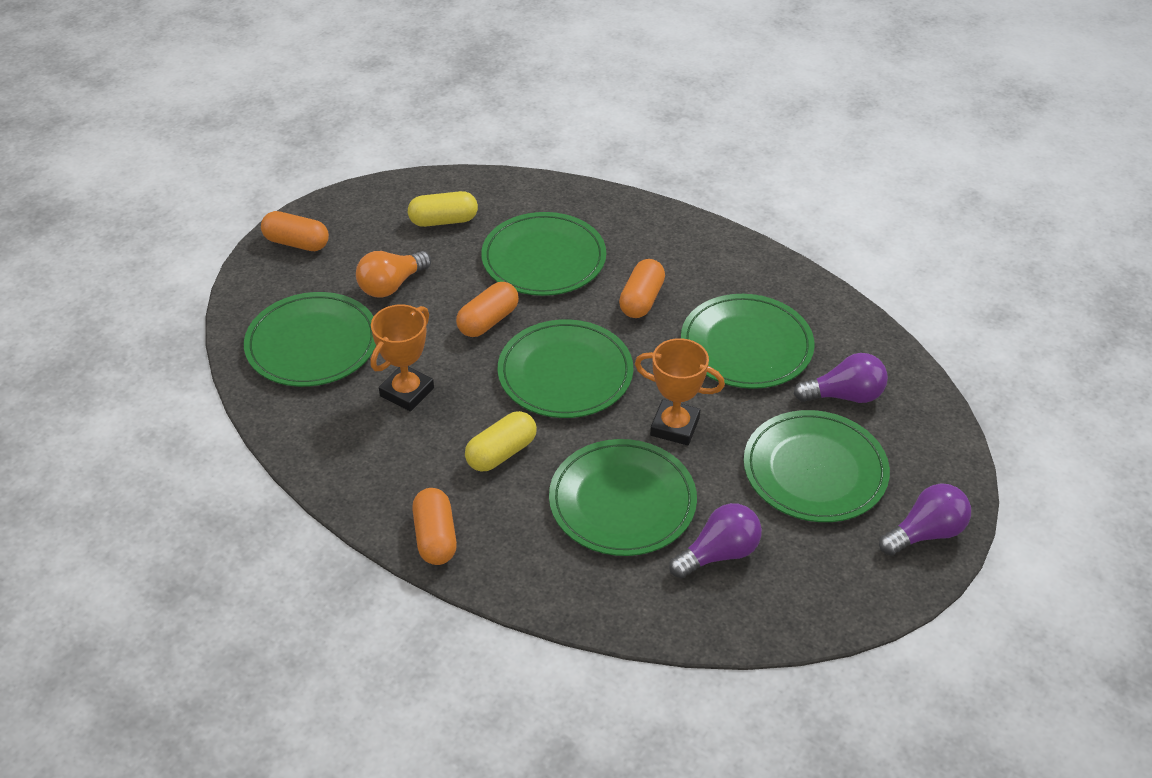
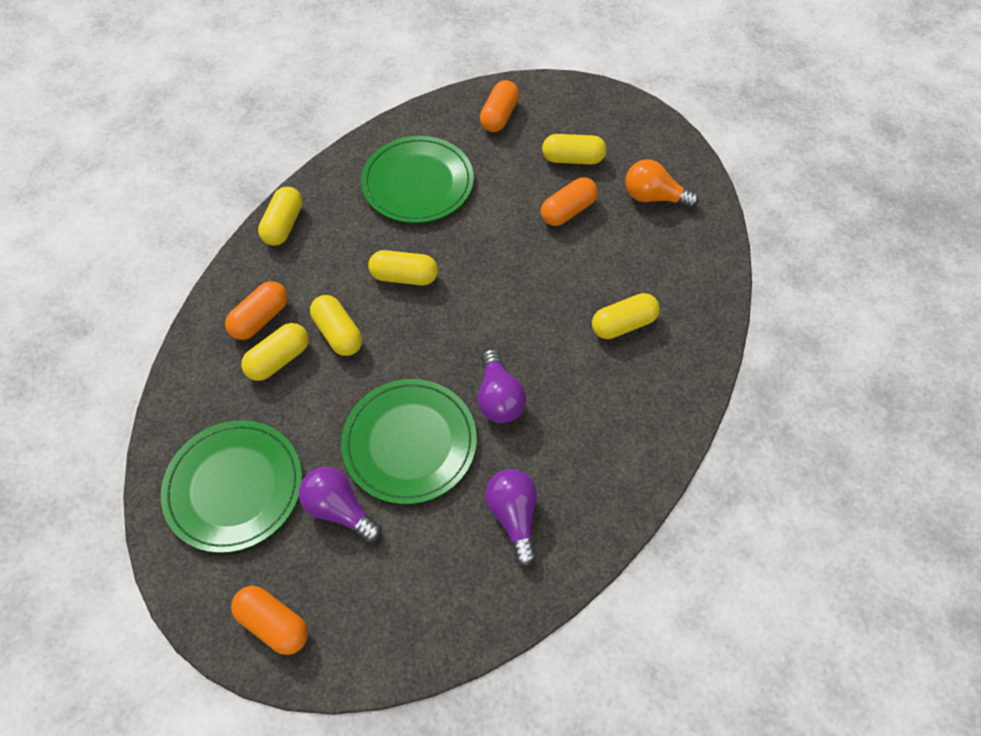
green plate: [244,292,376,387] [481,212,606,296] [498,319,633,418] [549,439,697,556] [681,294,815,389] [744,410,890,522] = 6 -> [161,420,302,553] [341,379,477,504] [361,136,474,223] = 3
orange trophy: [371,304,434,411] [635,338,725,445] = 2 -> none = 0
yellow capsule: [408,191,478,227] [465,411,537,472] = 2 -> [241,323,309,381] [258,187,303,246] [310,295,362,356] [368,250,438,286] [542,134,606,165] [592,293,660,339] = 6

